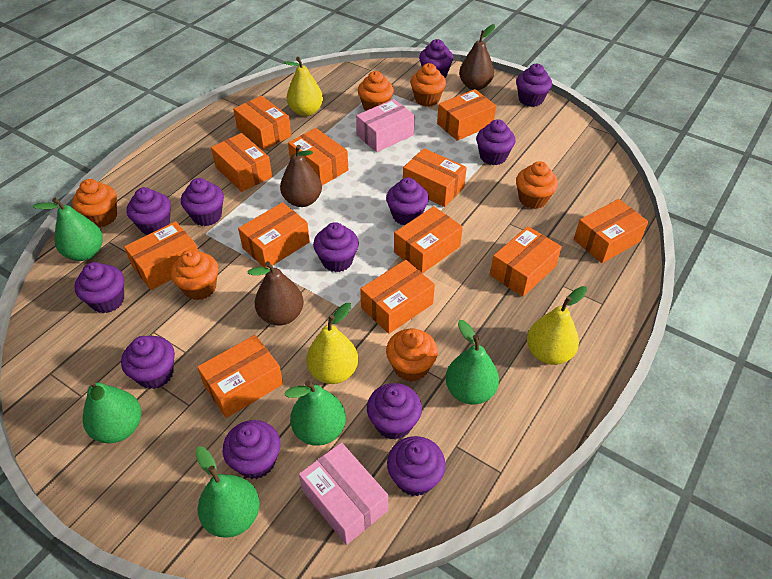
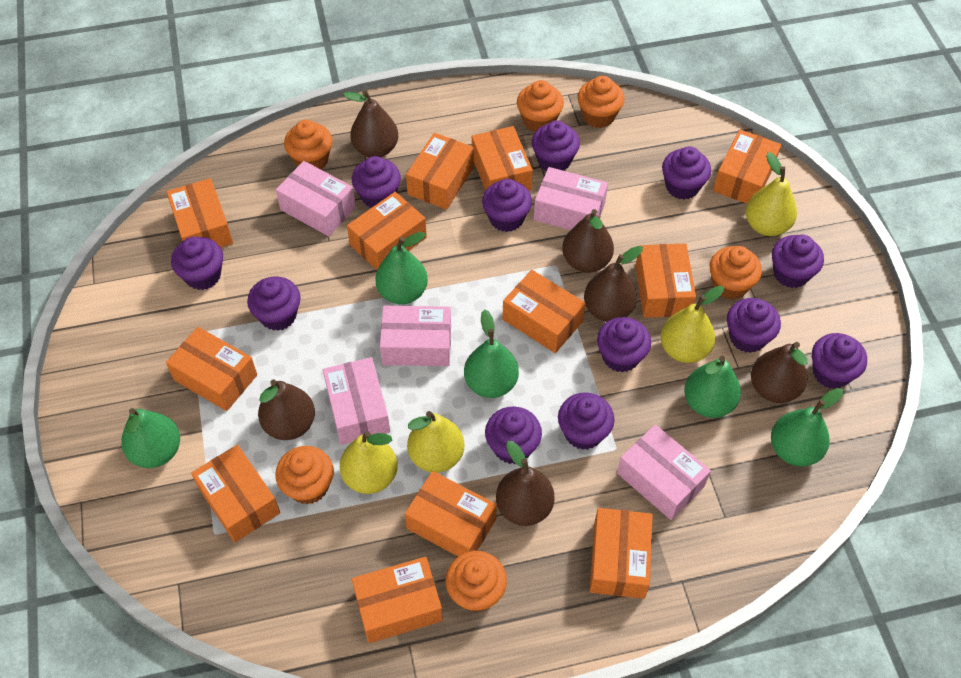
brown pear: [248,261,304,326] [280,145,322,207] [459,24,495,90] = 3 -> [258,379,315,440] [343,91,398,157] [496,441,554,526] [562,209,614,273] [584,246,643,322] [751,342,807,403] = 6
pink box: [299,442,388,545] [356,99,415,152] = 2 -> [276,161,356,236] [323,357,390,445] [380,306,451,366] [534,167,608,230] [617,425,711,520] = 5
yellow pear: [284,57,323,116] [306,303,358,384] [527,286,587,365] = 3 -> [340,431,398,494] [407,411,464,473] [660,286,724,363] [746,152,797,236] = 4

